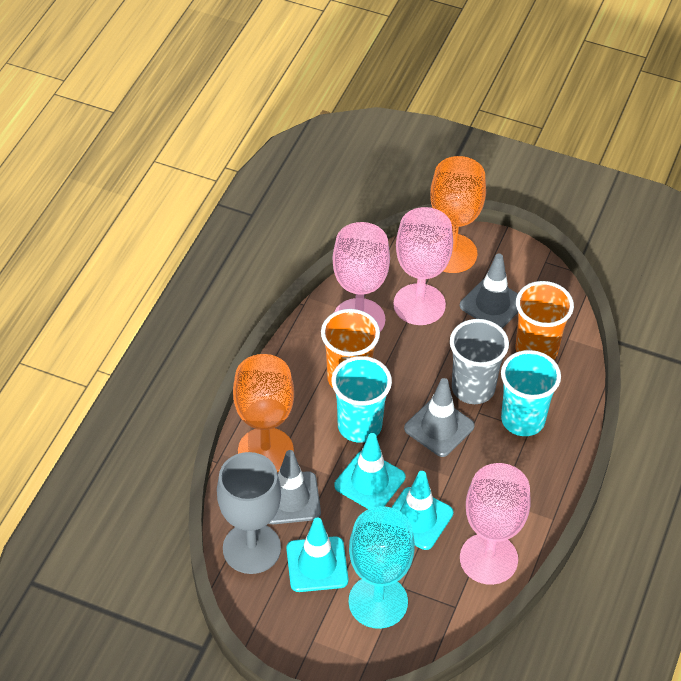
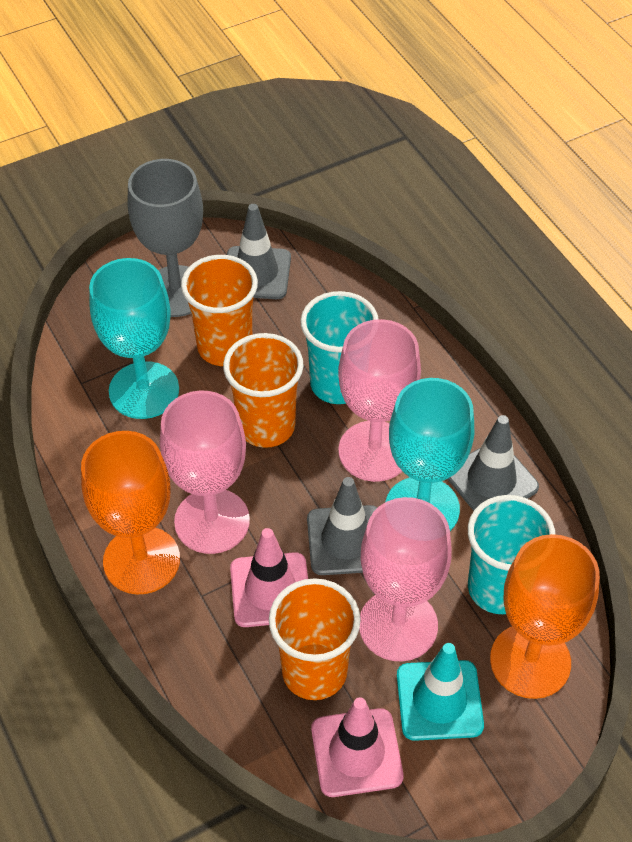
grey cup: [450,319,509,404] = 1 -> none = 0
orange cup: [321,309,380,388] [515,281,574,360] = 2 -> [181,255,258,366] [223,333,304,448] [269,578,361,700] = 3
pink traffic cone: none = 0 -> [230,528,308,627] [311,697,403,797] = 2
turquoise goblet: [349,506,415,629] = 1 -> [89,258,179,419] [385,378,474,531] = 2
turquoise traffic cone: [286,517,348,592] [334,433,405,509] [391,471,453,550] = 3 -> [397,643,484,741] = 1

